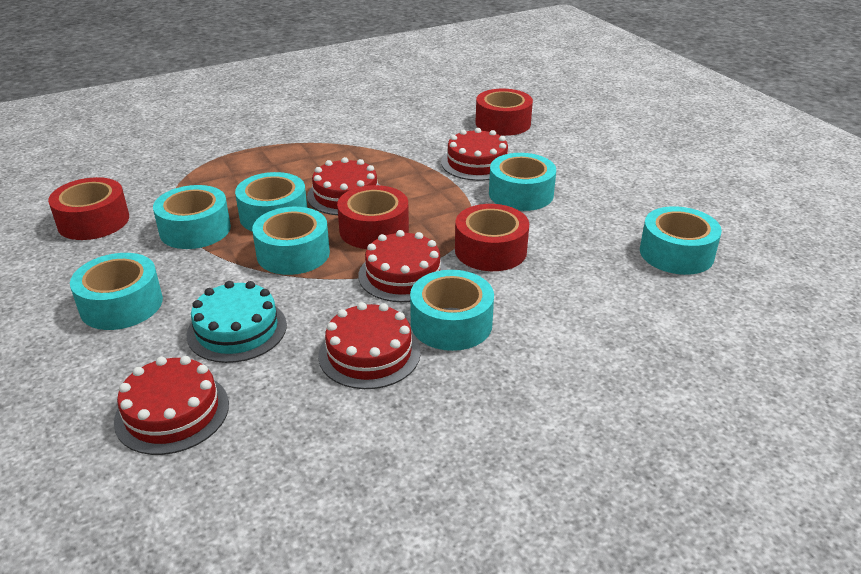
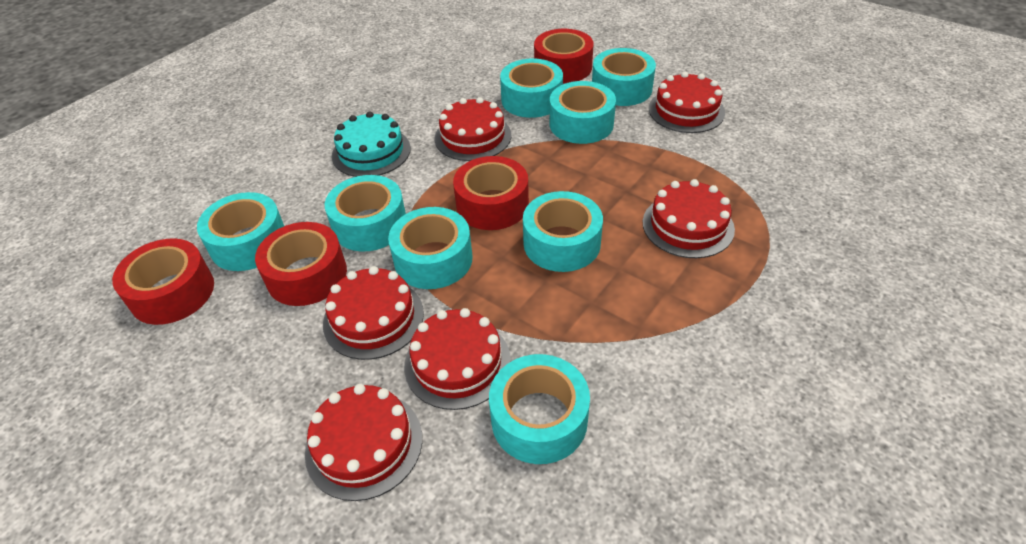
red cake: [114,356,229,455] [307,157,381,215] [318,302,421,389] [358,230,447,302] [441,128,508,181] = 5 -> [305,384,422,501] [323,266,424,360] [404,308,511,410] [435,97,511,161] [643,179,735,258] [649,72,725,133] = 6
turquoise tape: [70,253,163,330] [153,185,231,249] [235,172,307,231] [252,207,330,275] [410,270,494,351] [489,153,556,211] [640,206,722,275] = 7 -> [197,192,284,271] [325,175,406,252] [388,207,472,289] [489,354,590,464] [500,58,563,118] [523,191,603,272] [550,81,616,144] [592,48,656,106] = 8

